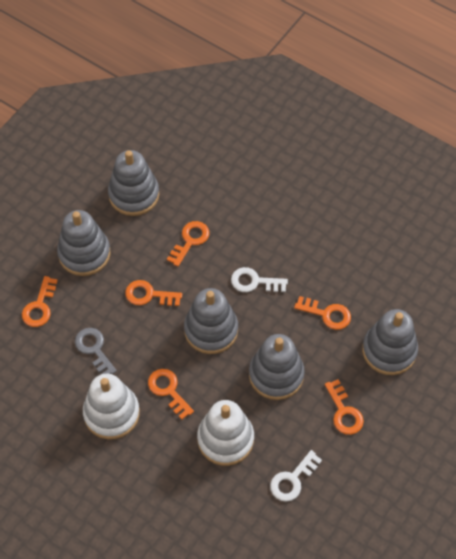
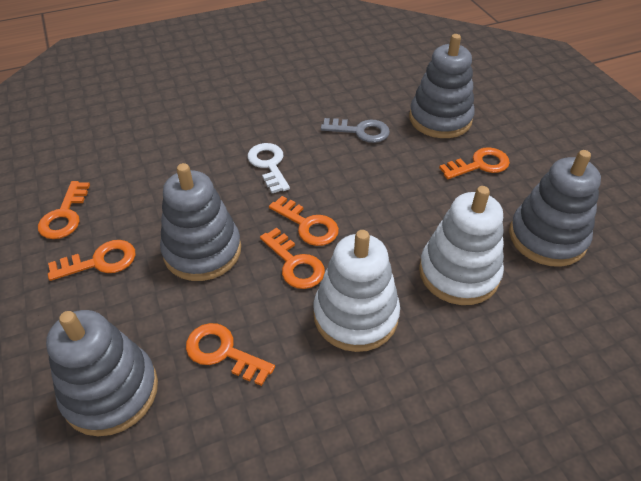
grey stacking toy: [57,210,111,276] [108,150,159,216] [184,288,238,354] [249,334,305,400] [362,309,418,375] = 5 -> [46,310,158,436] [160,163,241,281] [409,34,475,138] [509,150,601,267] = 4
white key: [231,267,288,292] [270,450,322,502] = 2 -> [248,143,290,193] = 1

